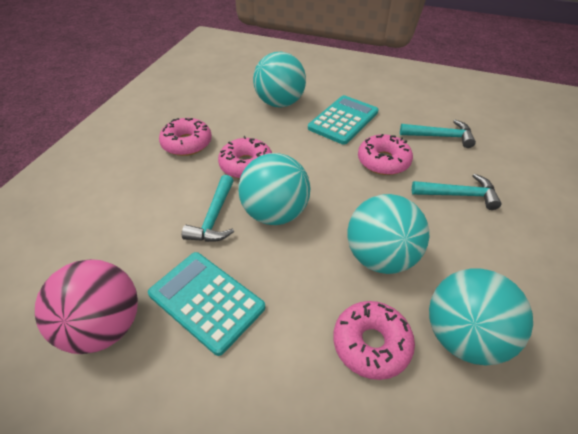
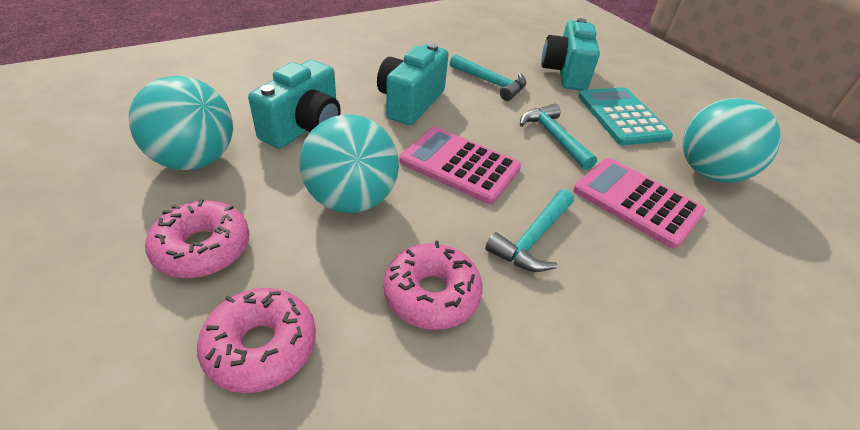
pink ball: [35,259,138,354] = 1 -> none = 0
pink calculator: none = 0 -> [399,127,521,204] [573,158,705,249] = 2
pink donut: [159,118,212,156] [218,136,272,179] [333,301,415,380] [358,134,413,175] = 4 -> [145,199,250,278] [197,288,316,393] [383,241,483,330] = 3
turquoise ball: [238,153,311,225] [253,52,306,107] [347,194,429,274] [429,268,533,365] = 4 -> [129,75,233,170] [299,114,399,213] [683,98,781,182] = 3
turquoise calculator: [148,252,265,356] [308,95,379,145] = 2 -> [578,87,673,145] = 1
turquoise camera: none = 0 -> [248,60,341,148] [377,43,449,125] [541,18,600,91] = 3

